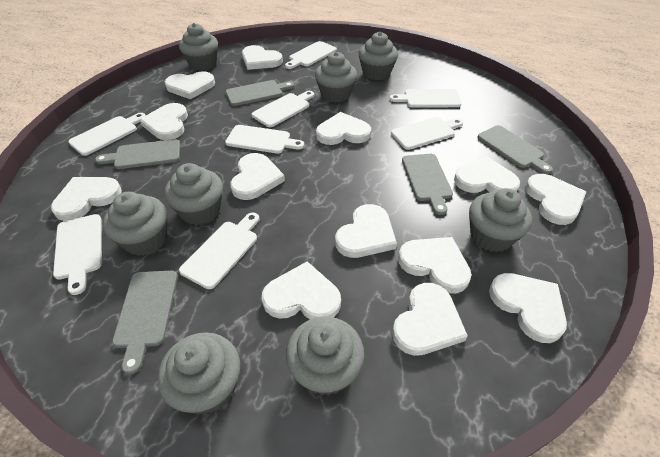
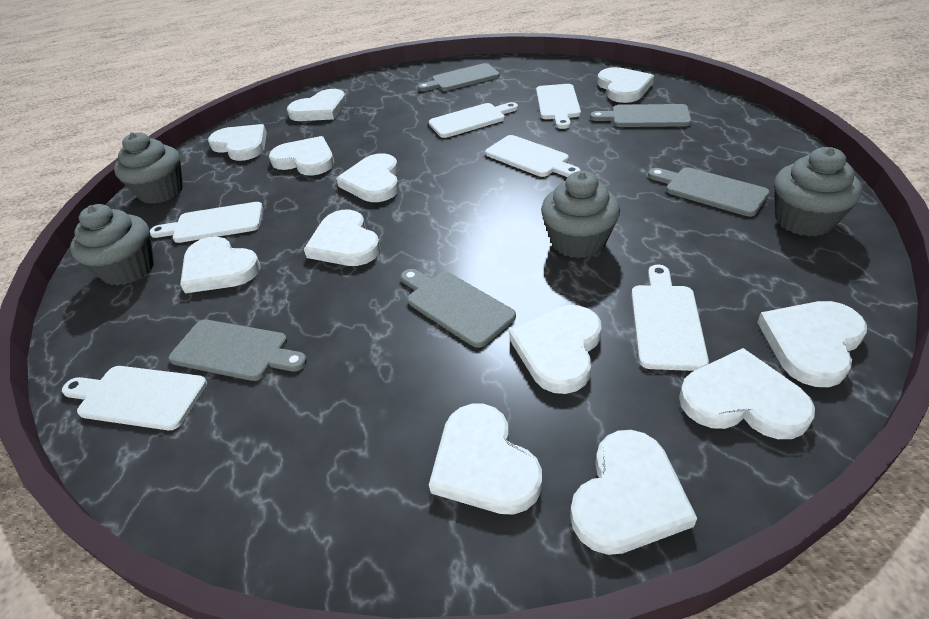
grey cupcake: [103,192,167,256] [158,332,240,414] [164,163,223,225] [179,23,218,71] [286,317,364,396] [315,52,357,103] [358,32,398,80] [469,188,532,252] = 8 -> [70,204,155,286] [114,132,183,204] [541,171,620,258] [774,147,862,237] = 4
white cutting board: [53,214,102,295] [68,113,146,156] [179,213,259,289] [225,125,304,154] [252,91,314,127] [285,41,337,69] [390,89,462,107] [391,117,463,150] = 8 -> [62,366,207,430] [150,202,263,243] [429,102,518,138] [485,135,580,177] [536,84,581,129] [631,265,709,371] = 6
white heart: [51,177,122,221] [140,103,188,140] [165,72,215,99] [230,153,285,200] [242,45,283,70] [262,261,341,320] [316,112,371,145] [335,204,397,258] [392,283,468,356] [398,237,471,293] [454,156,520,193] [489,273,567,343] [525,174,586,225] = 13 -> [180,236,261,293] [208,124,267,161] [269,136,334,176] [287,89,346,121] [304,210,381,266] [336,153,399,202] [429,404,542,515] [509,305,602,394] [570,430,697,555] [597,67,654,103] [679,348,815,439] [757,301,867,387] = 12

